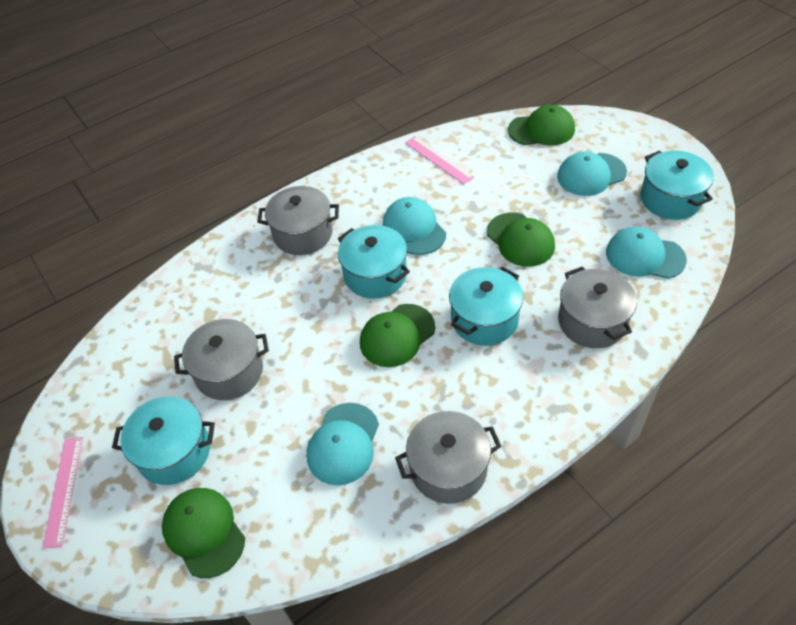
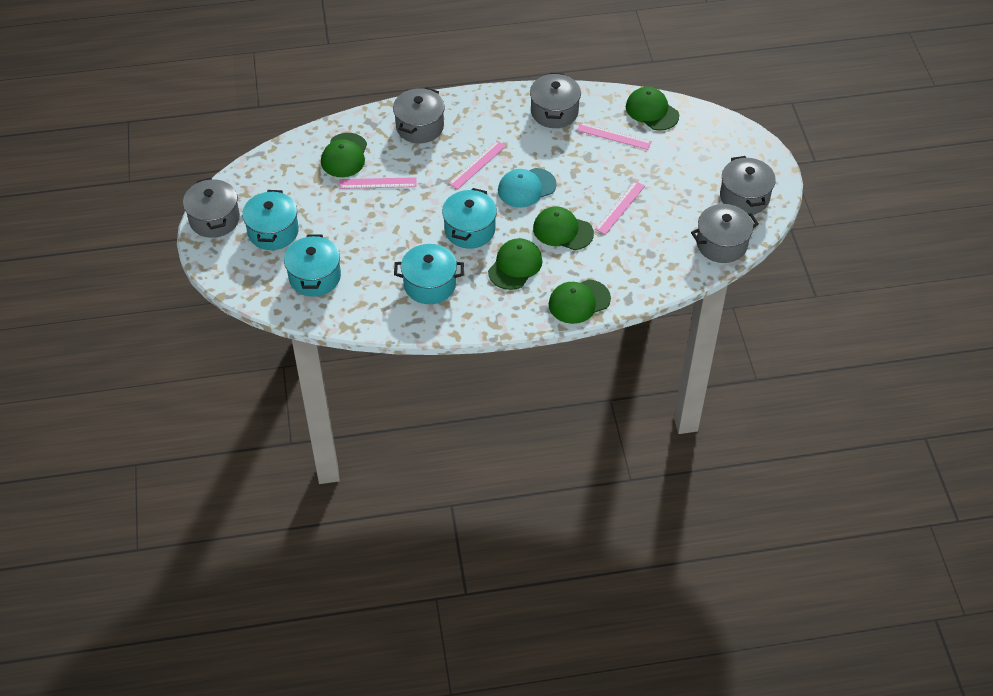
green cap: [162,488,245,578] [360,304,435,367] [487,212,555,267] [508,105,575,146] = 4 -> [321,133,367,177] [488,238,543,290] [533,206,594,250] [548,279,611,324] [626,87,679,131] = 5
grey pot: [174,319,269,400] [257,186,339,255] [395,411,502,504] [558,266,637,348] = 4 -> [183,178,240,238] [393,87,445,143] [530,73,581,128] [691,204,759,263] [720,156,776,214] = 5
pink ruler: [42,437,83,549] [405,136,474,184] = 2 -> [340,177,417,189] [448,141,506,189] [577,122,652,150] [595,181,645,235] = 4
turquoise cap: [307,403,379,485] [383,197,446,255] [557,152,627,196] [606,226,687,279] = 4 -> [498,168,557,208] = 1

